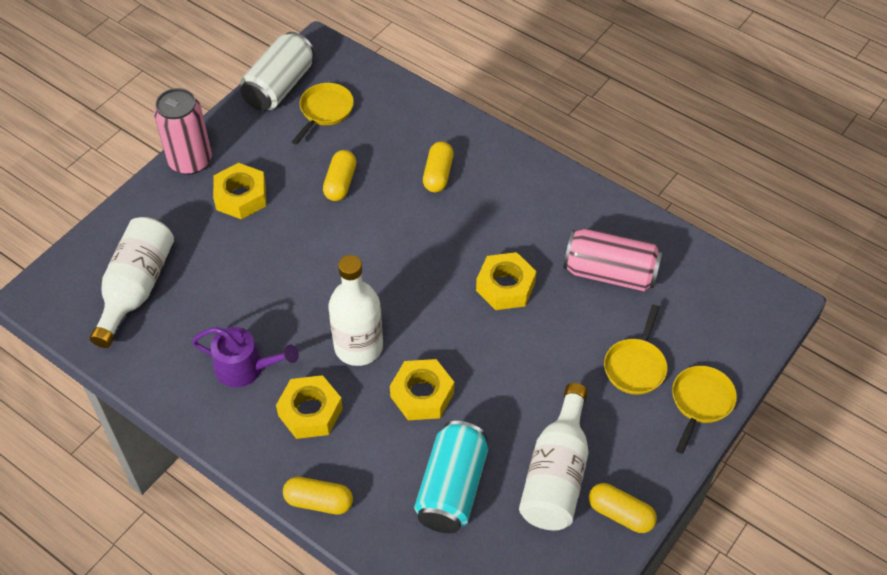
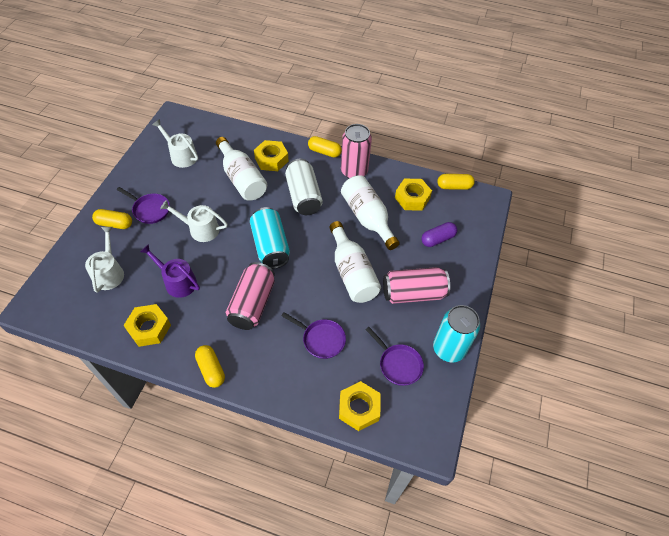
pink can: [154,88,212,175] [563,228,663,291] = 2 -> [226,262,275,330] [341,124,372,178] [383,267,450,304] = 3
purple capsule: none = 0 -> [421,222,457,247] = 1
purple pan: none = 0 -> [117,187,170,224] [281,312,346,359] [365,327,424,386] = 3
turquoise can: [414,421,488,533] = 1 -> [250,207,290,269] [433,305,480,362] = 2
white watering can: none = 0 -> [85,227,124,293] [152,119,198,168] [160,200,228,242] = 3
yellow pan: [292,83,354,145] [604,305,667,395] [672,366,737,454] = 3 -> none = 0

